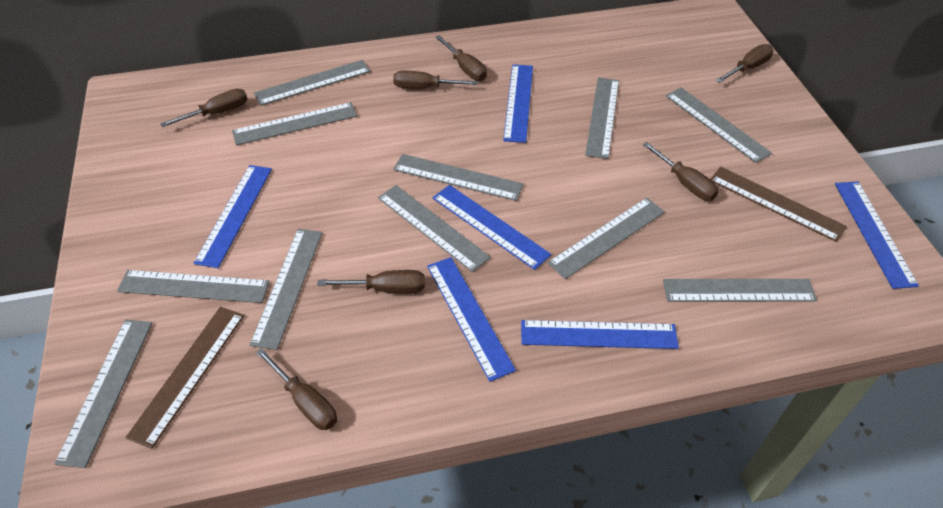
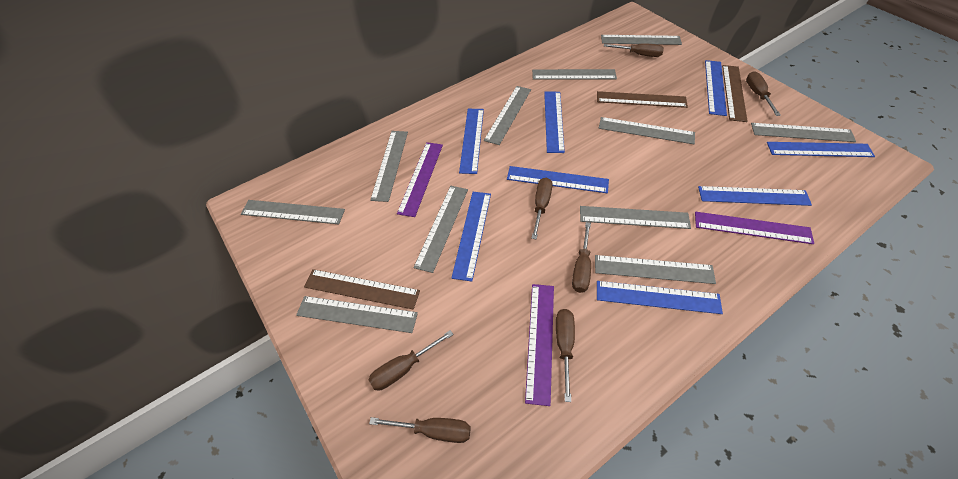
blue ruler: [194,165,272,268] [427,257,516,382] [432,185,551,270] [503,64,533,143] [521,320,679,349] [835,182,919,289] = 6 -> [452,192,491,282] [459,109,484,174] [507,166,609,193] [544,92,565,153] [597,281,723,314] [698,186,812,206] [705,60,727,116] [767,142,875,157] = 8
brown ruler: [125,307,244,449] [710,167,847,242] = 2 -> [304,269,420,310] [597,91,688,108] [722,65,748,122] = 3
purple ruler: none = 0 -> [397,142,443,217] [525,284,554,406] [695,212,814,244] = 3

